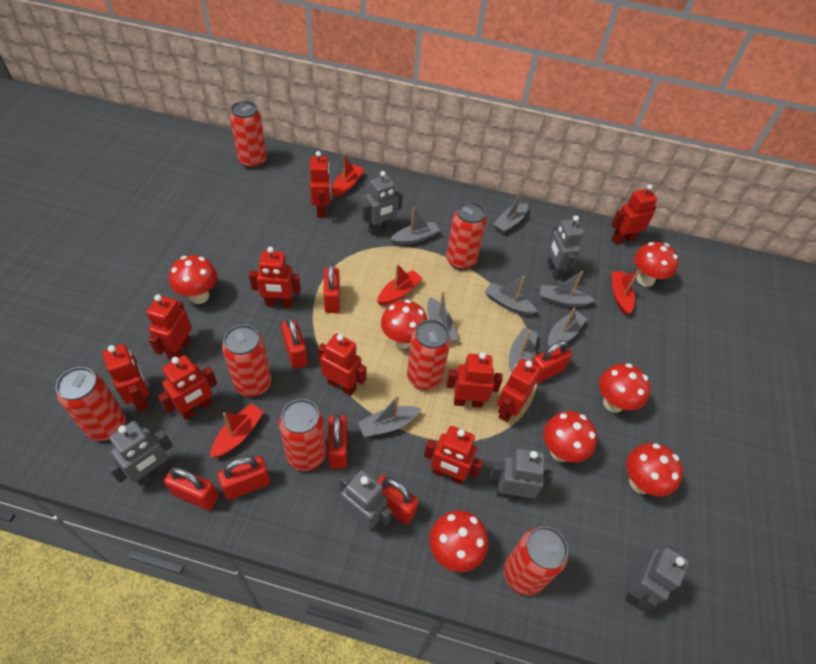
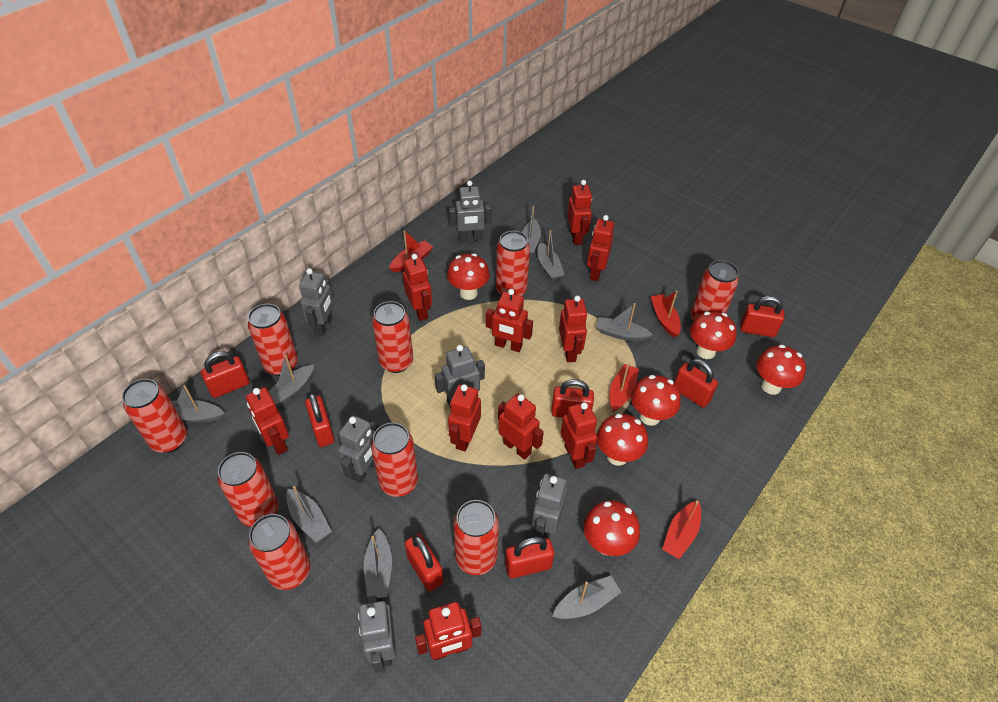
red can: [56,367,126,441] [222,325,272,397] [230,101,267,169] [279,399,326,471] [407,320,451,390] [446,202,486,270] [504,526,568,596] = 7 -> [122,379,187,453] [218,452,279,527] [248,304,298,376] [249,514,310,590] [371,422,418,497] [372,301,413,373] [453,500,499,575] [496,231,530,296] [691,260,739,322] = 9
red mushroom: [169,255,217,304] [381,299,427,349] [429,510,488,572] [543,411,597,462] [599,363,651,413] [626,443,683,497] [634,242,679,287] = 7 -> [447,253,490,300] [584,500,640,556] [597,414,648,466] [631,375,681,426] [690,311,737,359] [756,345,806,395] = 6

